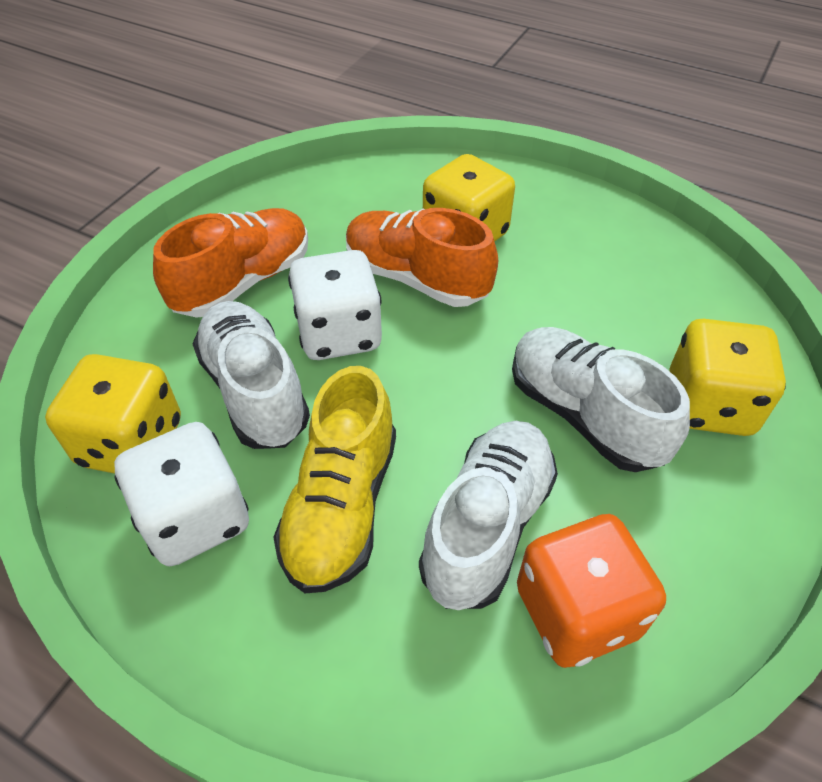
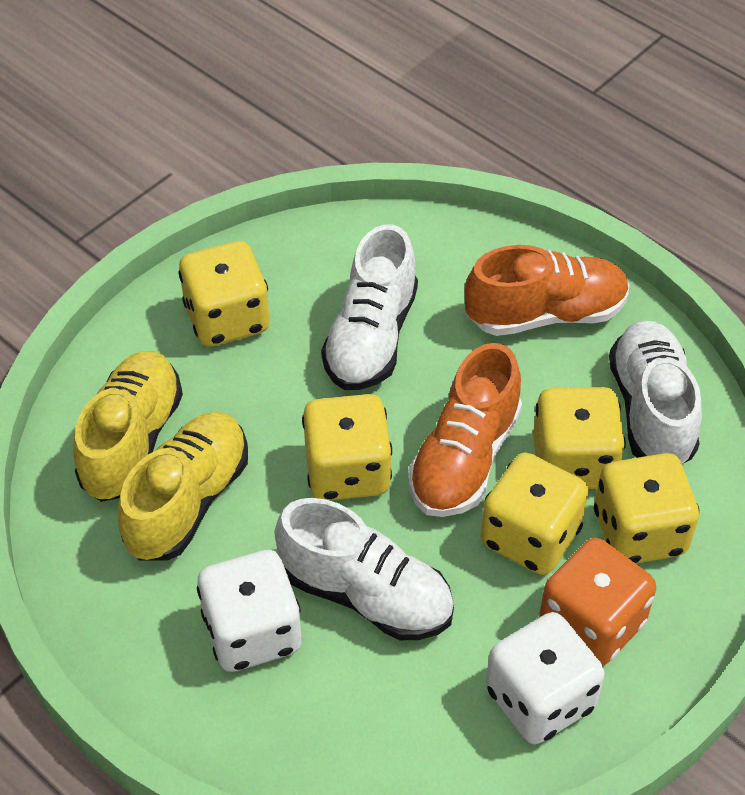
yellow dice: [45,354,181,474] [423,154,515,242] [669,319,786,436] = 3 -> [178,241,269,347] [302,394,392,501] [481,452,589,575] [533,387,626,489] [594,453,699,564] = 5
yellow shoe: [273,366,396,593] = 1 -> [74,351,183,502] [118,412,248,561] = 2

